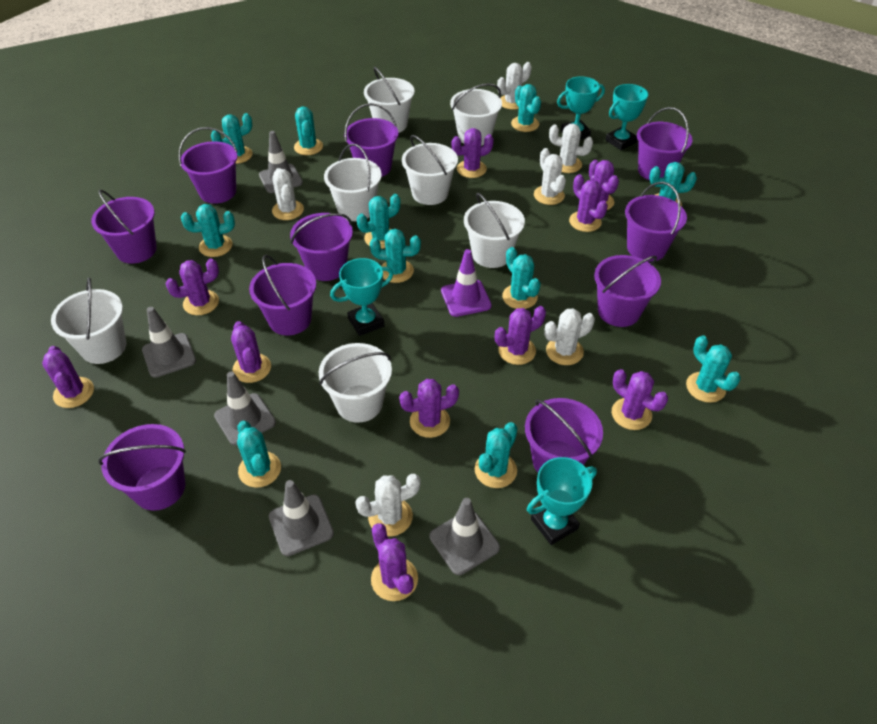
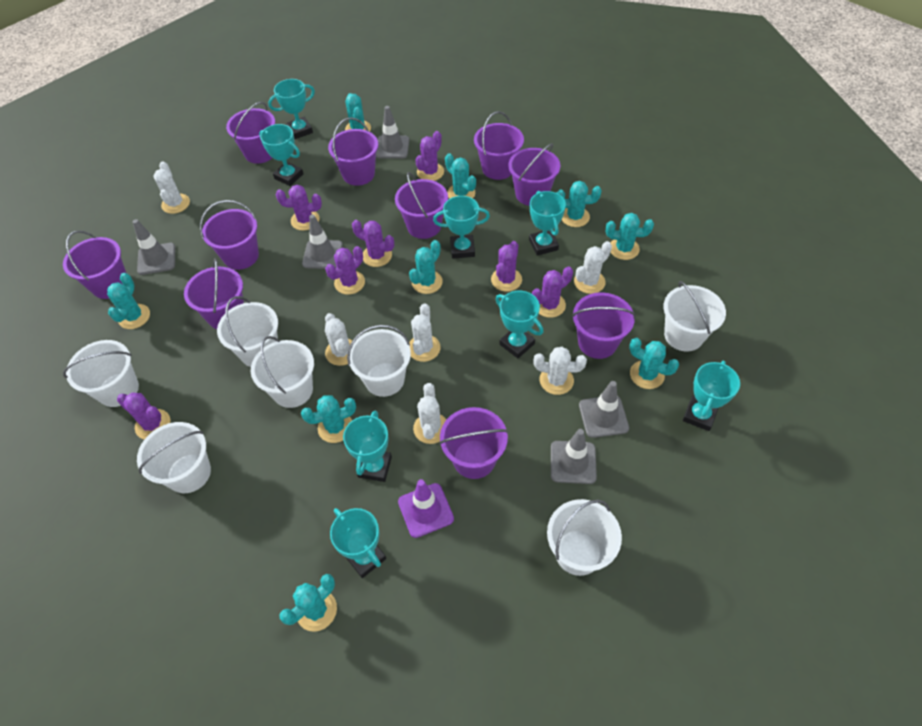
purple cactus: [42,346,94,408] [166,258,219,315] [231,321,271,383] [371,523,418,601] [399,379,459,438] [452,128,494,178] [495,306,546,365] [569,174,608,232] [589,160,619,210] [612,369,668,430] = 10 -> [117,393,170,440] [276,185,322,231] [325,246,365,295] [352,220,394,267] [416,131,444,181] [491,241,522,292] [532,266,573,318] = 7
turquoise cactus: [181,204,235,257] [211,113,253,164] [237,421,281,488] [294,106,323,155] [357,194,400,249] [370,229,421,283] [475,422,517,488] [502,247,541,309] [511,84,541,132] [649,162,697,206] [686,335,741,403] = 11 -> [107,273,150,329] [280,574,337,632] [301,395,356,443] [345,93,371,132] [409,240,443,294] [445,153,476,199] [557,181,601,227] [606,213,654,260] [629,338,679,389] = 9
turquoise trophy: [330,258,393,336] [527,457,597,545] [557,76,605,140] [606,84,648,150] = 4 -> [259,124,304,186] [268,79,315,139] [330,508,386,578] [343,411,392,482] [433,196,490,259] [496,291,543,358] [529,191,566,256] [683,360,740,431] = 8

